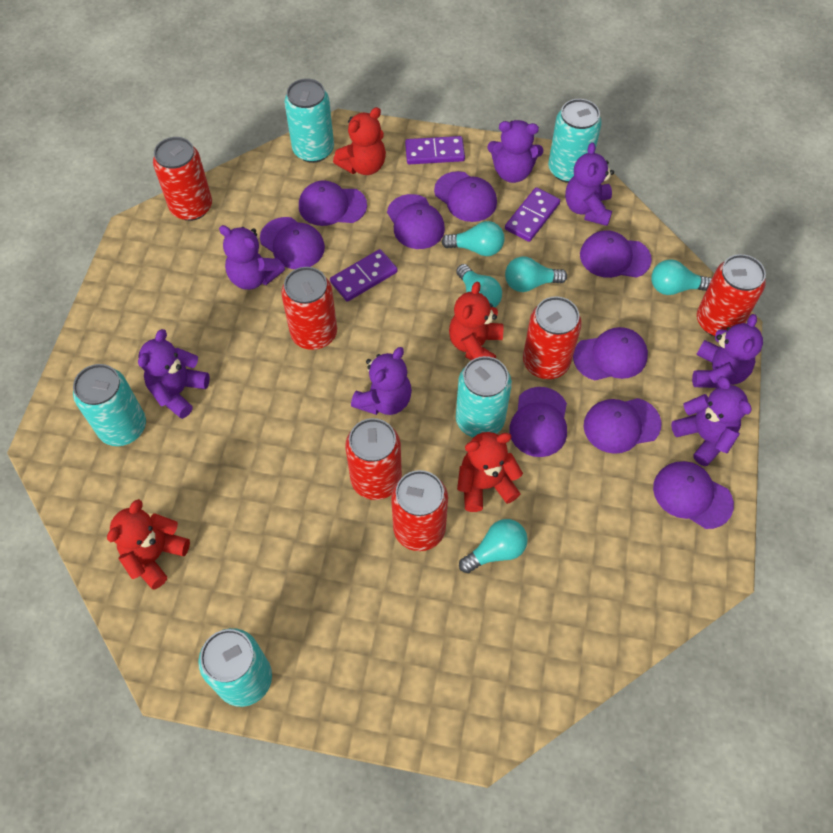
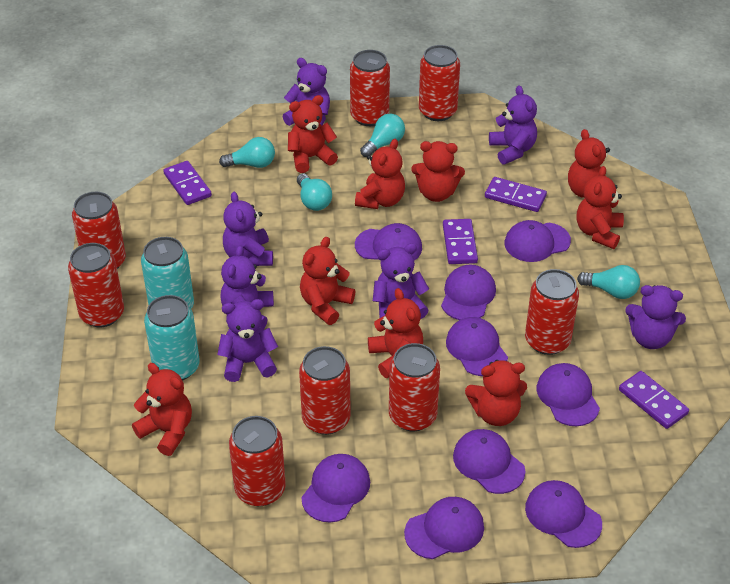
purple domino: [330,249,398,302] [405,136,465,164] [505,187,560,242] = 3 -> [163,161,212,205] [443,219,478,264] [485,177,547,212] [619,371,689,429] = 4
red can: [153,137,212,221] [281,267,337,350] [345,418,402,500] [391,470,448,551] [523,296,582,379] [697,254,766,336] = 6 -> [68,243,124,327] [72,192,126,269] [229,416,285,506] [299,346,351,435] [350,50,390,126] [389,343,440,431] [419,45,460,121] [525,269,579,355] = 8
red teddy bear: [107,499,190,590] [333,107,386,175] [449,282,503,360] [457,432,523,512] = 4 -> [132,363,192,456] [288,95,338,173] [300,237,355,325] [355,139,405,209] [368,288,423,378] [411,141,465,202] [465,360,527,426] [568,129,610,198] [577,166,624,249] = 9
turquoise can: [73,364,146,446] [198,628,272,707] [284,78,334,163] [456,356,512,438] [548,99,602,183] = 5 -> [141,237,194,309] [144,295,200,380] = 2
turquoise light bulb: [441,221,504,256] [456,264,502,307] [459,519,528,573] [505,257,567,292] [651,259,712,295] = 5 -> [219,137,275,168] [297,173,332,211] [360,114,405,157] [577,265,640,299] = 4

